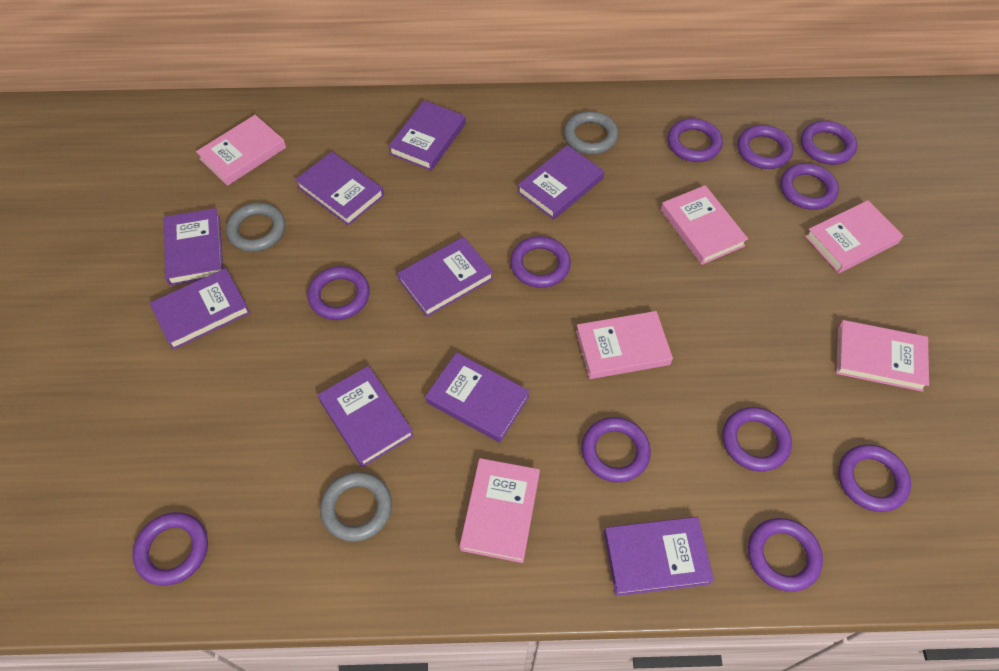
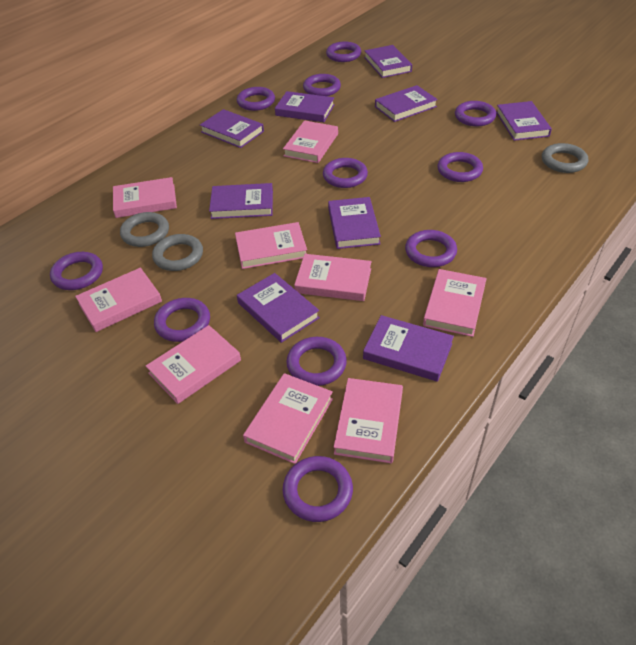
pink book: [196,115,286,186] [460,458,540,563] [576,311,673,379] [661,185,748,265] [805,200,903,273] [836,320,929,392] = 6 -> [75,268,162,332] [113,177,177,218] [146,325,241,404] [235,222,307,269] [243,373,333,464] [283,120,338,163] [294,254,372,301] [334,378,403,464] [423,269,487,337] = 9

